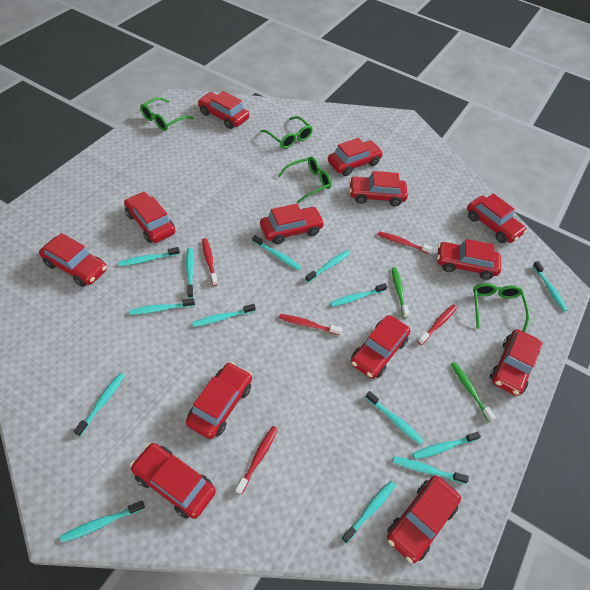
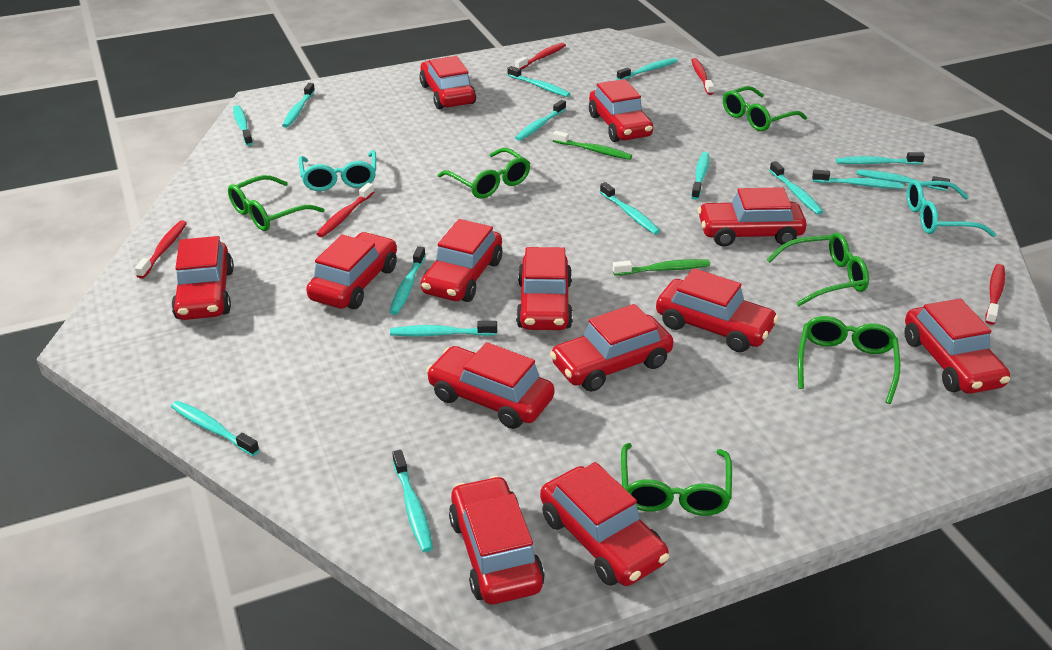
green glasses: [140,97,193,131] [260,116,313,149] [278,157,332,203] [473,283,529,332] = 4 -> [228,175,325,231] [438,148,530,199] [621,443,732,516] [723,86,807,131] [767,232,869,306] [798,316,900,404] = 6
turquoise glasses: none = 0 -> [299,150,376,191] [906,180,996,237] = 2
turquoise toothbrush: [60,501,145,543] [74,373,125,436] [118,247,180,267] [129,298,195,315] [186,248,194,298] [192,304,256,327] [252,235,301,270] [305,250,350,282] [330,283,387,307] [341,481,396,544] [365,391,424,445] [393,456,469,484] [413,432,481,459] [533,261,568,312] = 14 -> [171,401,260,456] [233,105,253,146] [282,83,315,128] [390,246,426,315] [390,321,497,336] [392,450,433,552] [508,66,570,97] [515,100,566,141] [600,182,660,234] [616,58,678,80] [691,152,709,200] [769,161,823,215] [812,170,904,189] [836,152,925,165] [856,169,950,191] = 15

